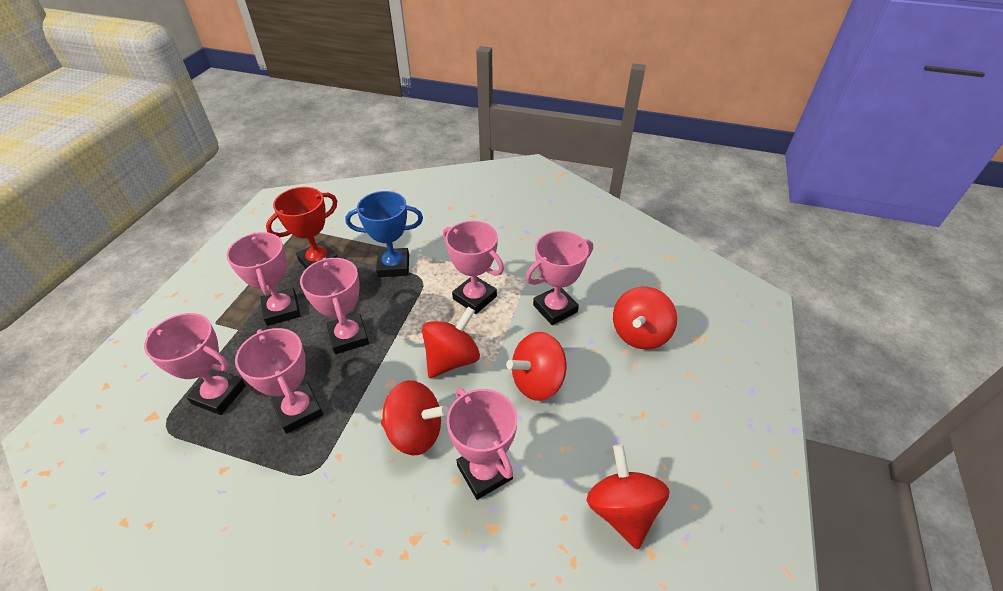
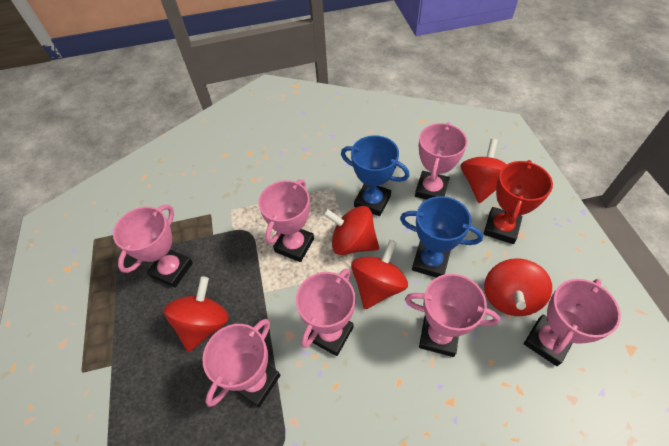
blue trophy: [345,191,423,277] = 1 -> [341,135,410,216] [400,196,483,278] = 2

